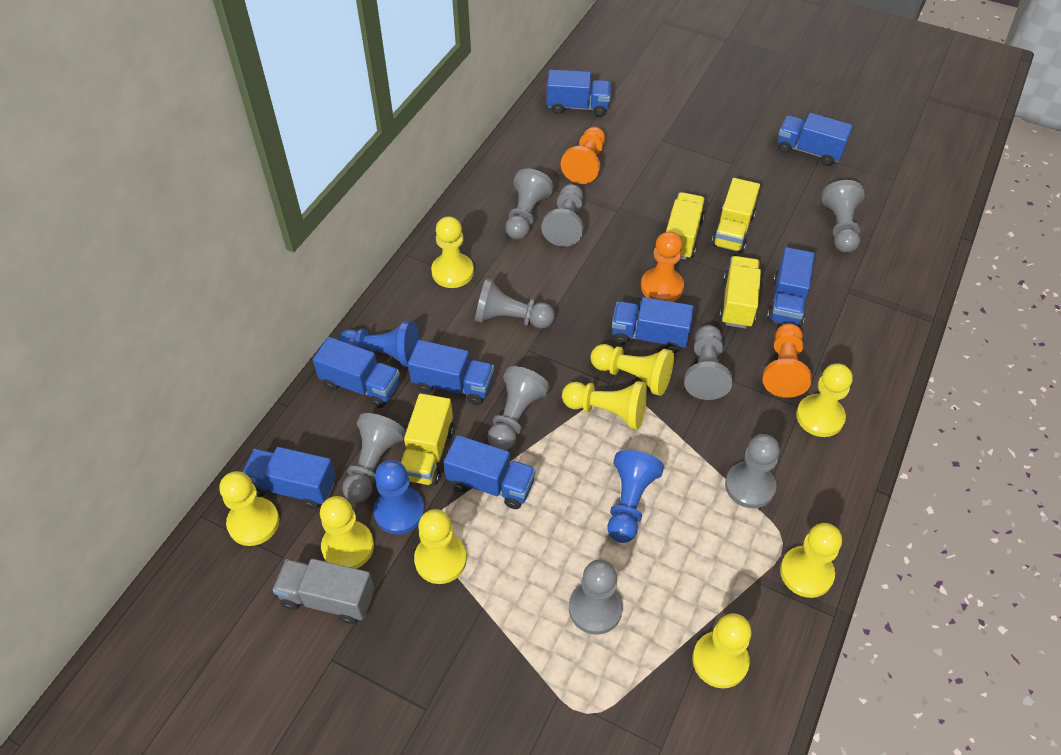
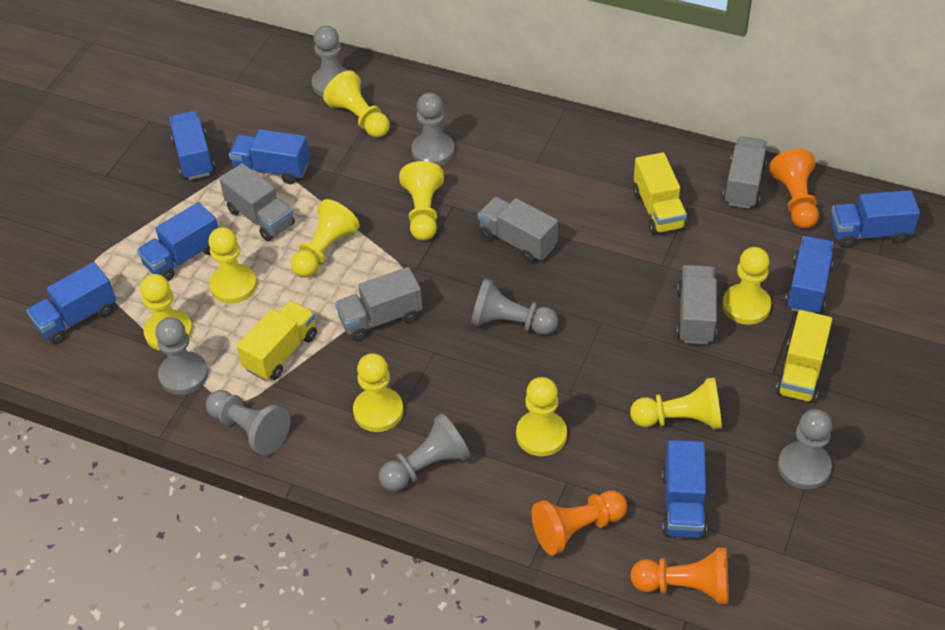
blue pawn: [337,321,419,367] [373,460,425,534] [608,450,664,543] = 3 -> none = 0
blue truck: [243,447,336,509] [313,337,400,408] [408,340,494,405] [444,435,536,509] [547,70,611,117] [612,297,694,353] [767,247,815,328] [778,113,853,166] = 8 -> [27,262,116,344] [137,202,218,281] [170,111,215,180] [229,129,310,184] [662,440,707,538] [785,236,834,313] [831,190,920,248] = 7
grey pawn: [342,413,406,503] [475,278,555,328] [488,366,550,450] [506,168,554,240] [541,184,584,247] [569,560,623,635] [684,325,732,400] [725,434,780,508] [822,180,865,253] = 9 -> [155,317,208,395] [206,390,290,455] [312,26,349,97] [379,413,470,491] [411,93,455,166] [471,279,558,335] [778,409,832,489] = 7
grey truck: [273,559,374,624] = 1 -> [219,163,295,241] [335,267,423,341] [478,197,558,263] [676,265,717,344] [723,137,767,209] = 5
yellow truck: [401,394,454,486] [666,192,705,260] [712,178,760,253] [719,256,761,328] = 4 -> [236,300,317,381] [633,152,687,235] [776,310,832,403] = 3

